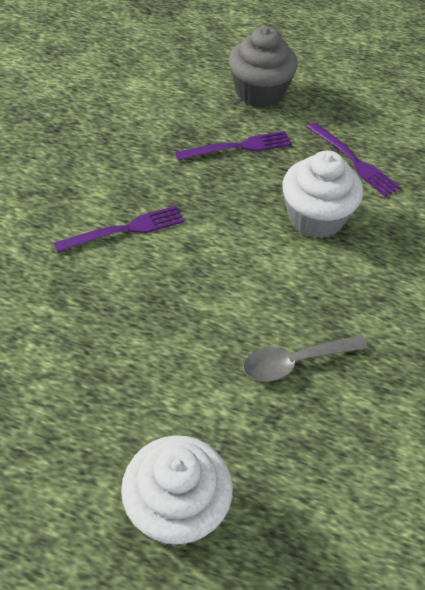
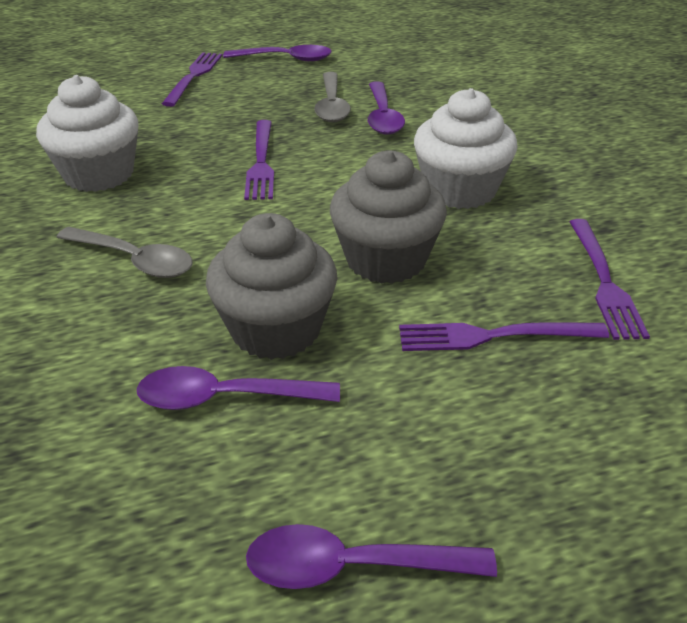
grey cupcake: [229,26,298,107] = 1 -> [206,213,337,360] [330,151,447,284] = 2
grey spoon: [243,335,368,382] = 1 -> [56,227,193,278] [314,72,351,122] = 2
purple fork: [54,206,185,253] [175,131,292,161] [308,122,401,197] = 3 -> [162,52,222,107] [244,120,274,200] [399,322,609,351] [569,219,650,340] = 4
purple spoon: none = 0 -> [137,366,340,410] [223,45,332,61] [246,524,497,589] [368,81,405,135] = 4

